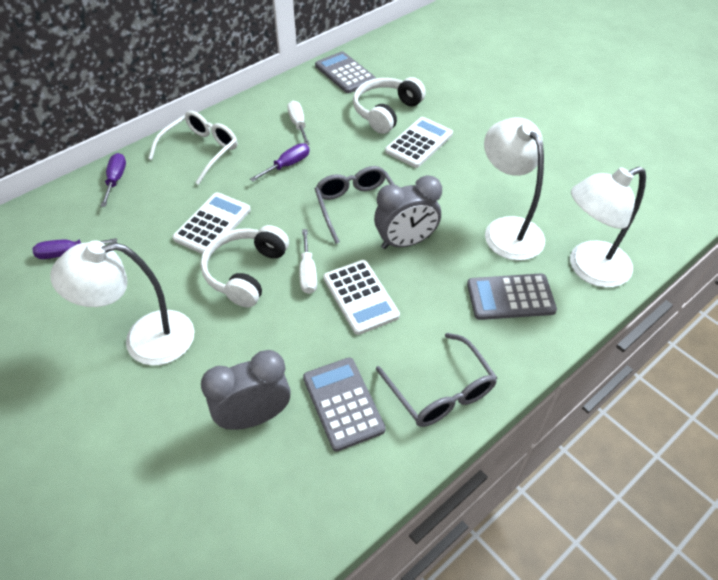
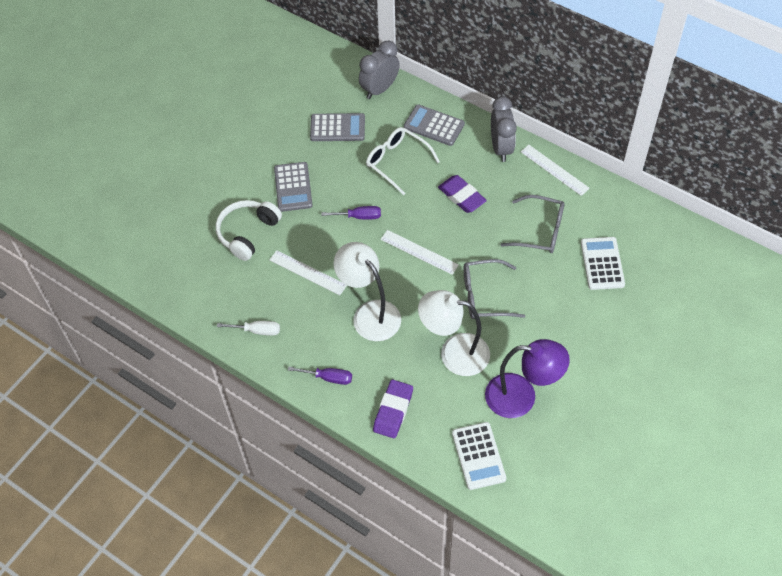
purple eraser: none = 0 -> [373,380,413,438] [438,175,487,213] = 2
purple lamp: none = 0 -> [485,339,570,418] = 1
purple screwdriver: [33,238,117,259] [101,153,126,207] [250,143,310,182] = 3 -> [288,367,352,385] [321,206,381,219] = 2
white calculator: [172,192,251,254] [323,260,400,335] [385,117,453,168] = 3 -> [452,422,506,490] [581,237,625,290] = 2
white headphones: [200,225,289,307] [353,77,426,134] = 2 -> [216,200,282,261] = 1
white lamp: [50,240,194,366] [484,118,545,261] [570,167,646,288] = 3 -> [333,242,401,341] [418,290,490,376] = 2
white ruler: none = 0 -> [270,250,347,295] [380,230,459,275] [521,145,590,196] = 3
white screwdriver: [287,101,310,145] [299,229,317,294] = 2 -> [217,321,280,336] = 1

